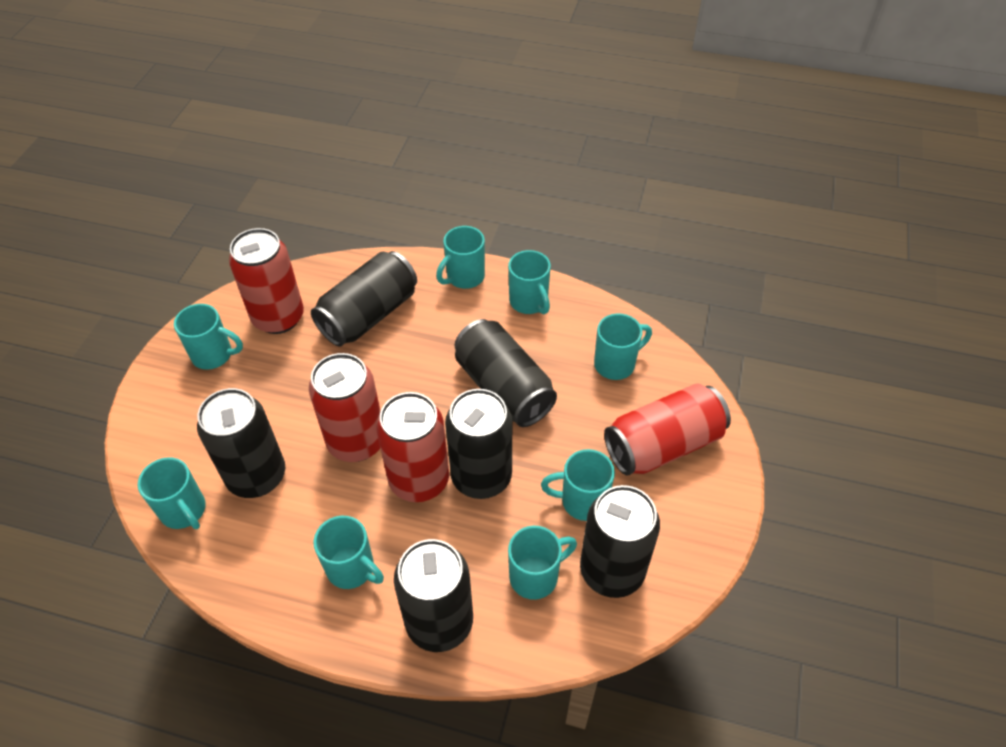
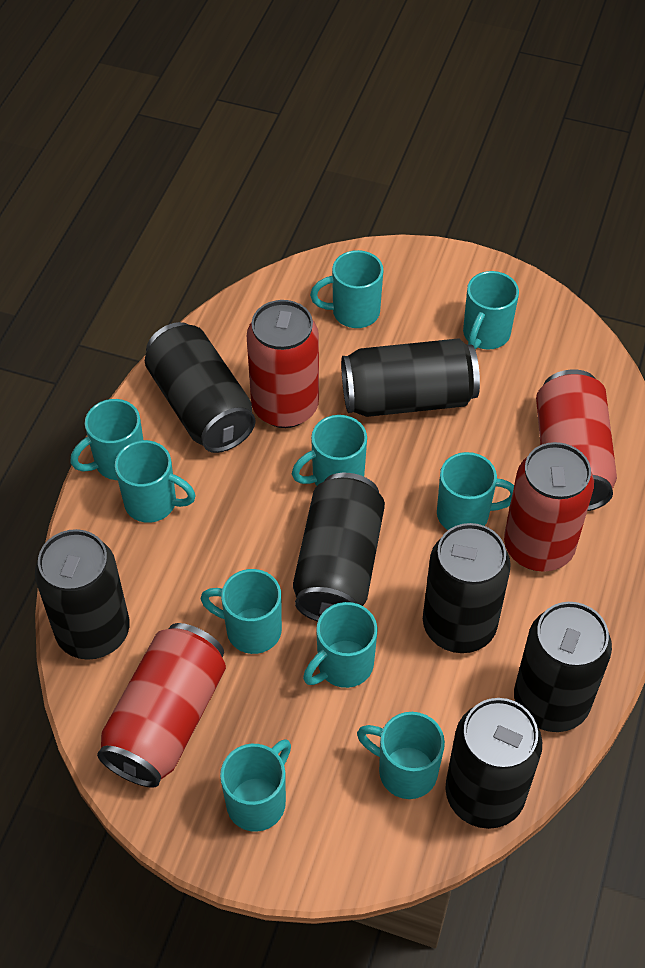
black can: [197,388,285,498] [311,251,417,347] [394,539,473,652] [445,389,512,499] [455,319,557,427] [580,485,660,598] = 6 -> [35,529,130,660] [145,322,255,453] [293,473,385,621] [341,338,480,417] [423,523,511,653] [445,698,542,829] [514,602,612,732] = 7
turquoise mug: [138,457,206,529] [174,304,243,370] [313,516,384,589] [436,226,485,289] [508,250,551,314] [508,526,577,600] [541,449,615,521] [594,313,652,380] = 8 -> [70,399,143,480] [115,440,196,523] [201,569,282,654] [220,739,291,832] [292,415,367,486] [303,602,378,688] [310,250,383,328] [357,712,445,799] [437,452,514,530] [463,271,519,350] = 10

